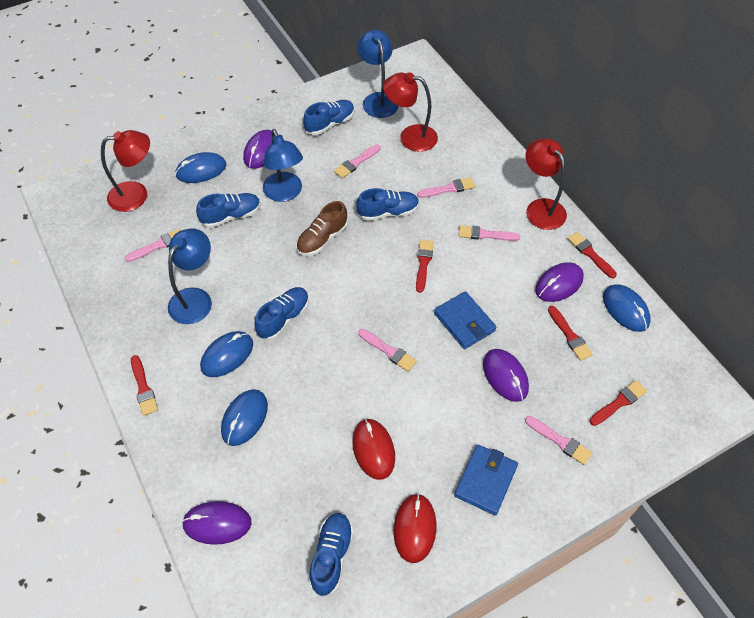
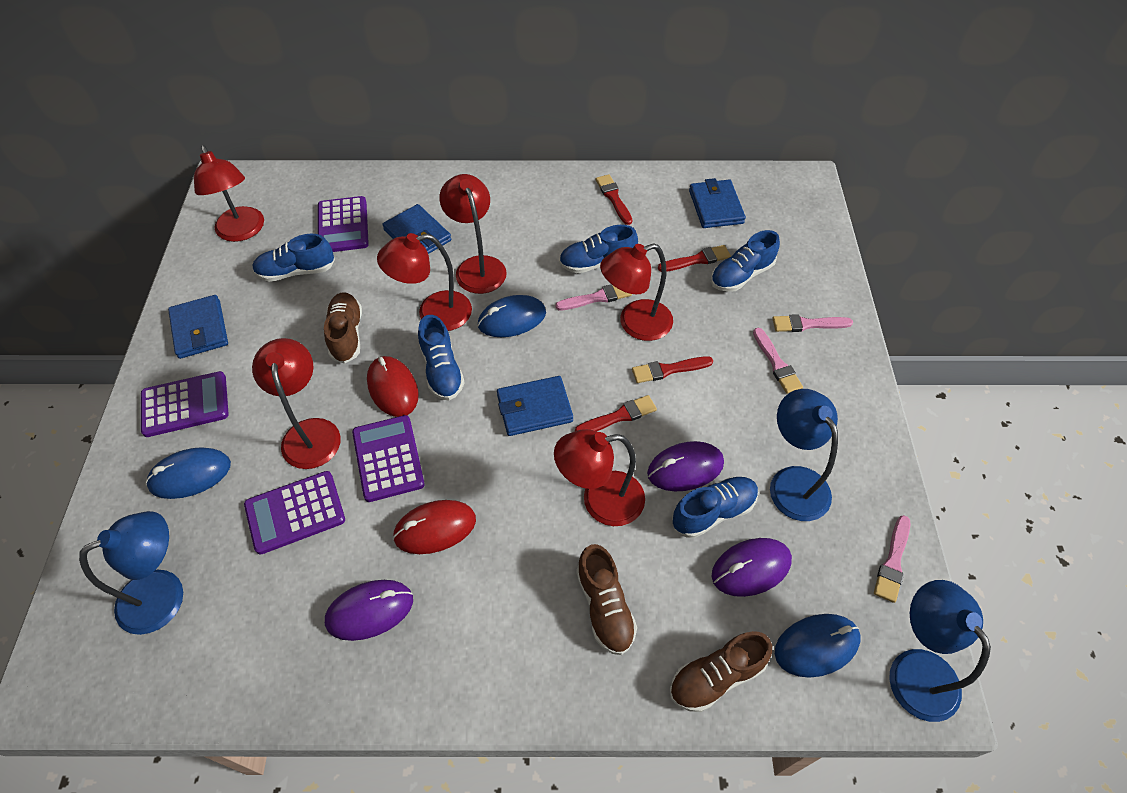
blue mouse: [175,152,226,183] [200,331,253,377] [221,389,268,446] [603,284,651,332] = 4 -> [146,447,231,499] [477,295,546,337] [775,614,861,678] = 3
blue wallet: [434,291,496,349] [454,445,518,516] = 2 -> [168,295,228,359] [382,204,451,254] [497,376,573,436] [689,178,746,228] = 4
brown shoe: [296,201,348,256] = 1 -> [324,292,362,364] [576,544,637,655] [670,631,772,712] = 3
pink brush: [125,229,181,262] [334,144,381,178] [358,329,417,372] [417,177,475,198] [459,225,520,241] [525,416,592,465] = 6 -> [556,284,632,311] [753,328,803,394] [772,314,853,332] [874,515,910,603] = 4
purple calculator: none = 0 -> [141,371,229,437] [244,471,345,555] [318,196,369,252] [352,415,425,502] = 4
purple mouse: [182,501,252,545] [243,130,272,169] [483,349,529,402] [535,262,584,302] = 4 -> [325,580,413,641] [647,441,724,491] [712,538,792,597] = 3
red brush: [131,355,158,416] [416,240,434,293] [548,306,593,361] [568,232,617,278] [590,380,647,426] = 5 -> [575,395,657,432] [596,174,632,225] [632,356,713,383] [658,245,731,272] = 4
red lamp: [101,130,150,212] [383,72,438,152] [525,138,567,230] = 3 -> [194,145,264,242] [252,338,341,469] [377,233,472,331] [439,174,507,294] [554,429,645,526] [600,243,673,341] = 6

